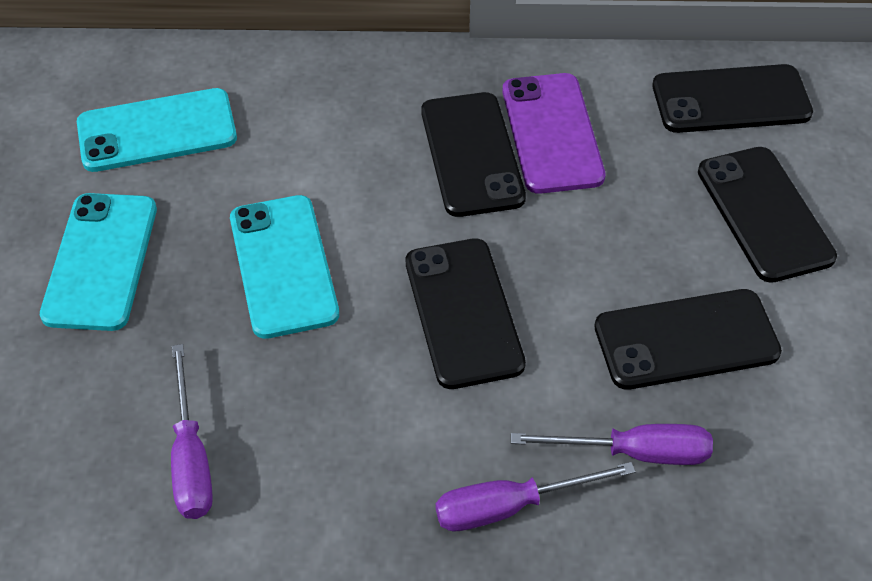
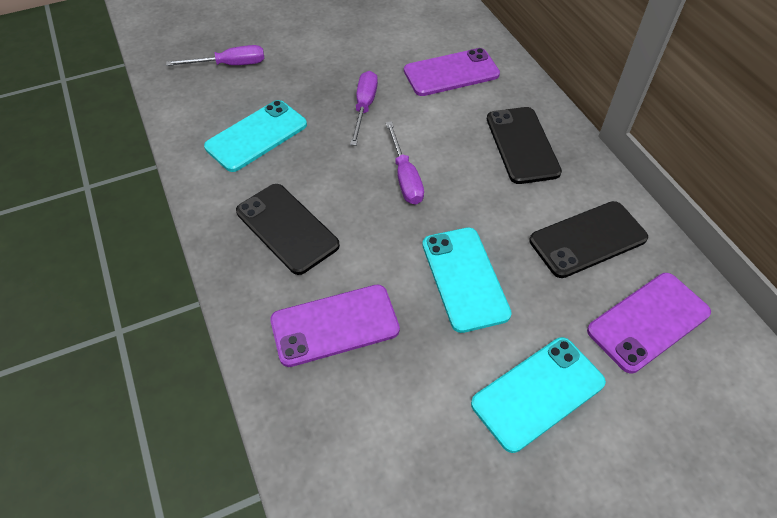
black phone: [406,238,526,389] [421,92,526,217] [594,289,782,390] [652,64,813,133] [698,147,837,283] = 5 -> [236,184,340,275] [487,107,562,184] [529,201,648,278] = 3
purple phone: [502,73,605,194] = 1 -> [270,285,400,367] [404,48,500,96] [587,273,711,373] = 3

